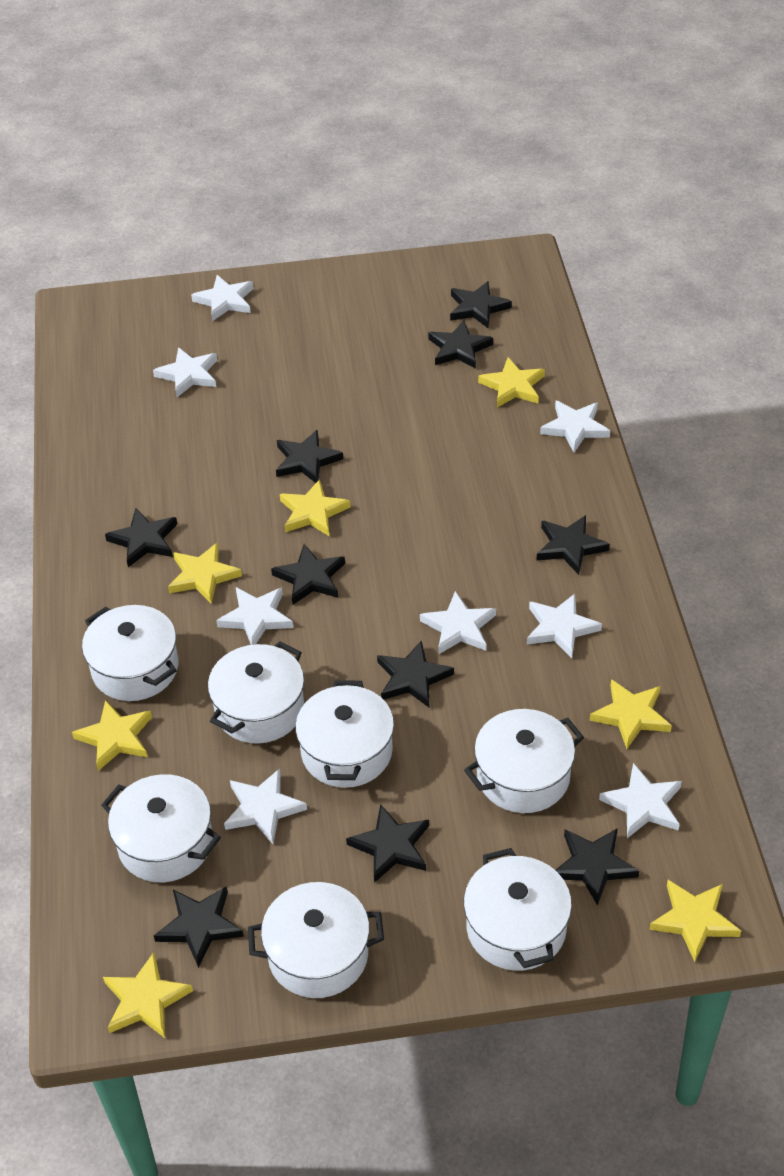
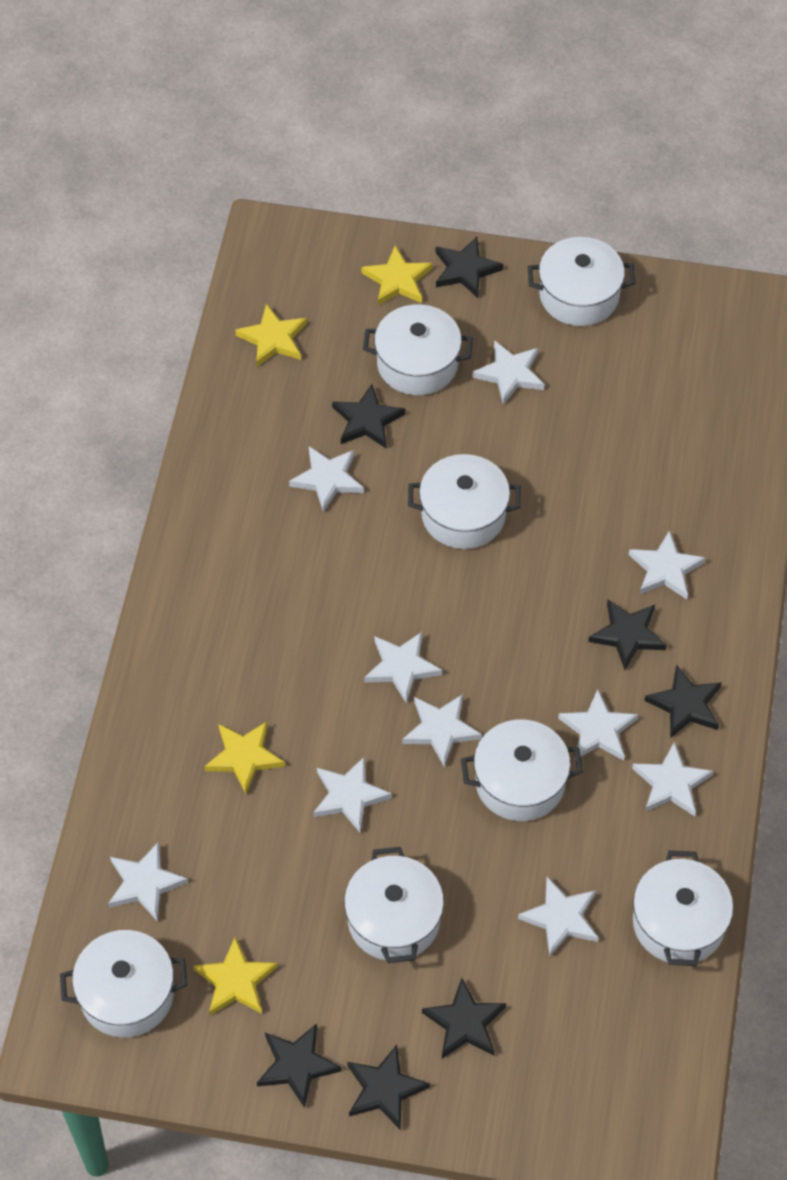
black star: [105,508,177,567] [154,886,244,968] [271,544,345,605] [276,429,343,483] [346,804,429,883] [377,640,454,707] [428,320,493,369] [450,281,512,328] [537,515,610,575] [555,828,639,906] = 10 -> [257,1023,342,1108] [332,384,405,448] [347,1045,430,1130] [422,978,506,1058] [436,237,504,298] [588,600,667,670] [644,664,722,739] = 7
white star: [153,347,217,397] [191,275,253,321] [216,587,293,645] [224,768,307,844] [420,591,496,655] [527,594,602,658] [540,400,610,453] [599,763,682,838] = 8 -> [108,842,188,921] [289,446,364,512] [313,756,392,832] [364,632,442,704] [402,694,482,767] [472,340,544,405] [518,877,598,957] [558,689,638,761] [629,530,706,599] [632,742,713,816] = 10
yellow star: [72,700,152,771] [103,952,193,1038] [168,542,242,604] [280,479,350,536] [478,357,545,407] [590,679,672,749] [649,880,741,962] = 7 -> [193,937,278,1016] [204,721,285,794] [235,303,307,367] [361,245,432,305] = 4

